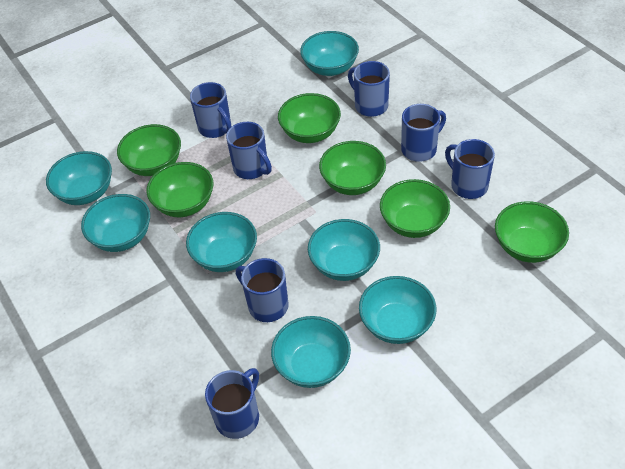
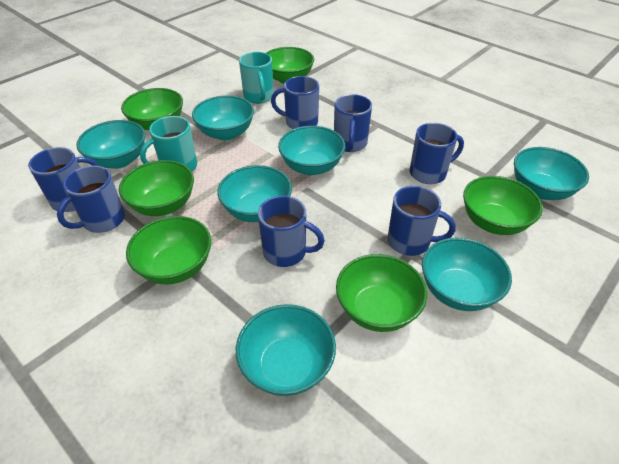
turquoise mug: none = 0 -> [140,116,197,171] [239,52,274,104] = 2

